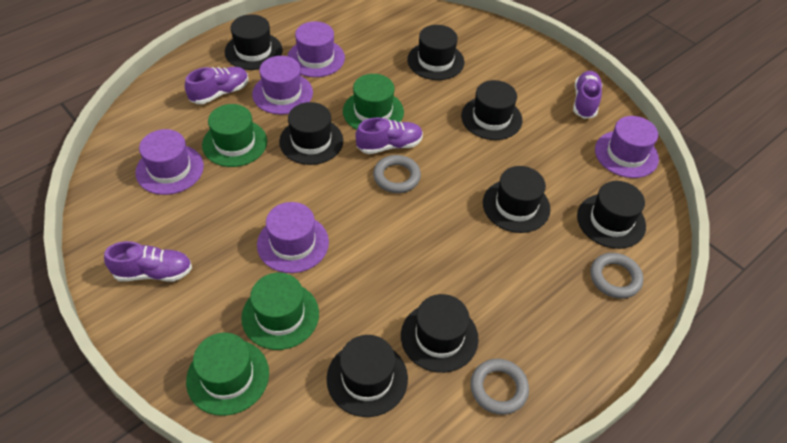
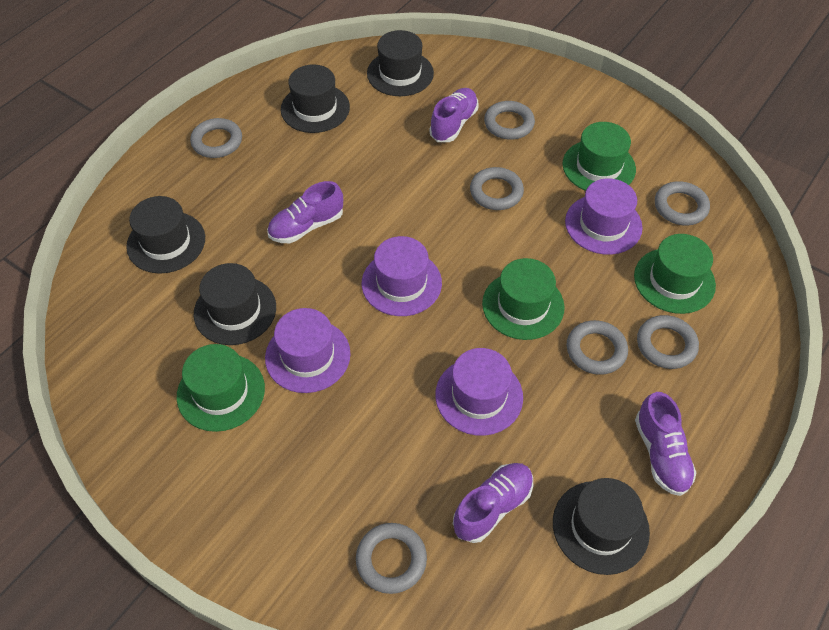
black hat: [225,14,283,70] [279,102,343,165] [327,335,408,417] [401,294,479,373] [407,25,464,80] [461,80,522,140] [483,166,551,233] [577,181,646,249] = 8 -> [126,196,205,274] [194,263,276,345] [281,65,350,133] [367,30,434,96] [553,478,650,575] = 5
grey ring: [373,155,421,193] [470,359,529,415] [590,253,643,299] = 3 -> [190,118,242,158] [356,523,427,594] [470,167,524,210] [484,101,535,140] [567,320,628,375] [637,315,699,369] [655,181,710,226] = 7
purple hat: [135,129,204,195] [252,56,313,115] [257,202,329,273] [288,21,345,77] [595,116,659,178] = 5 -> [265,308,351,393] [362,236,442,316] [435,348,523,436] [565,178,643,255] = 4

